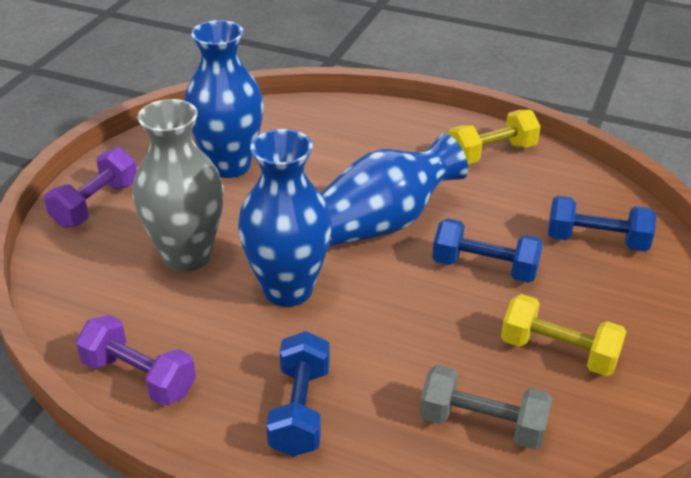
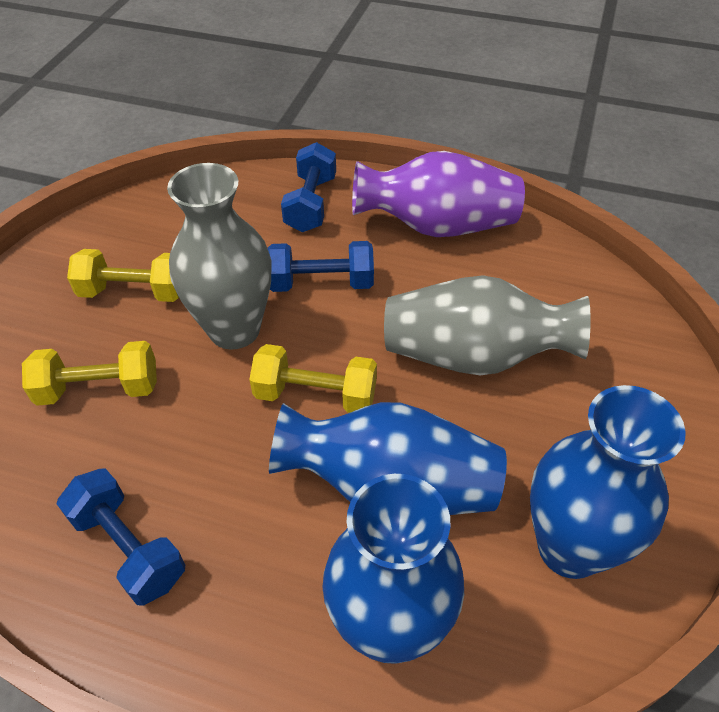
grey dumbbell: [419,365,552,450] = 1 -> none = 0
grey vase: [133,99,223,272] = 1 -> [167,163,272,350] [384,275,591,375] = 2
purple dumbbell: [44,147,137,228] [76,315,196,406] = 2 -> none = 0
purple vase: none = 0 -> [352,151,525,237] = 1
yellow dumbbell: [449,110,541,164] [501,294,627,376] = 2 -> [22,341,157,406] [67,249,179,302] [249,344,377,413] = 3

